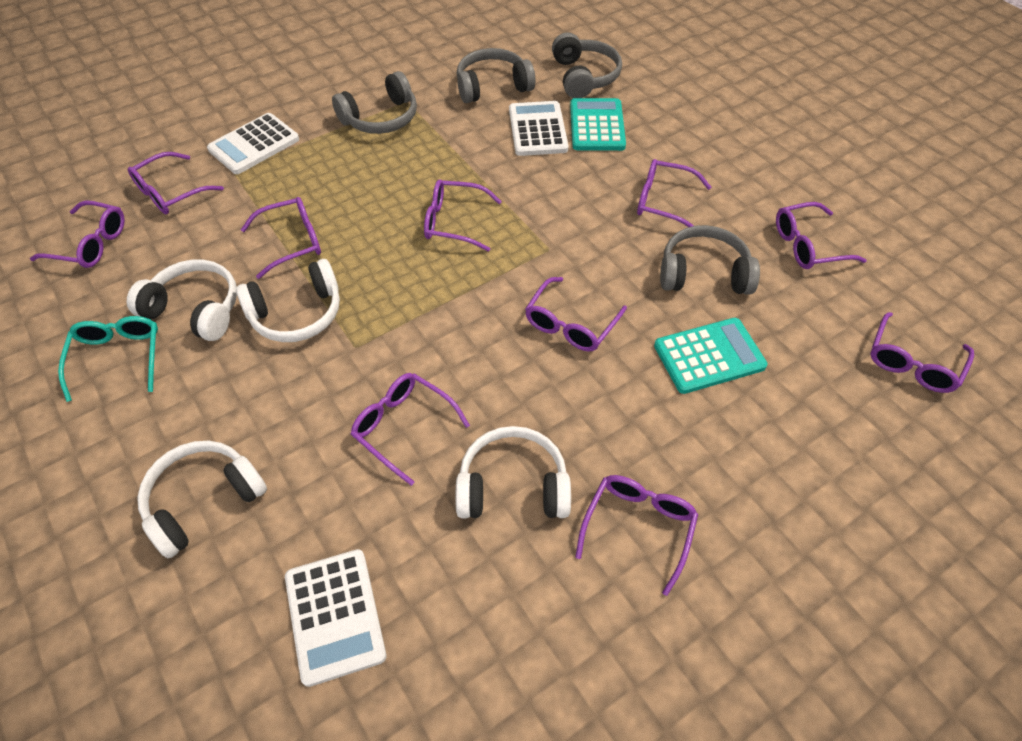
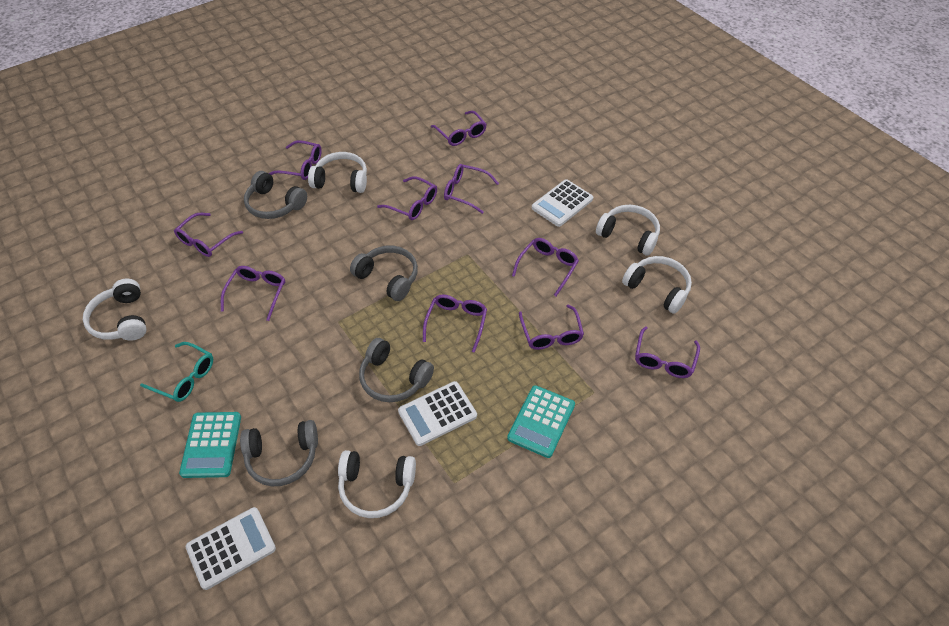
white headphones: [127,259,237,341] [137,441,267,558] [236,259,340,342] [455,426,571,518] = 4 -> [83,279,146,341] [308,152,367,193] [338,450,416,518] [596,205,660,256] [622,256,692,314] = 5

